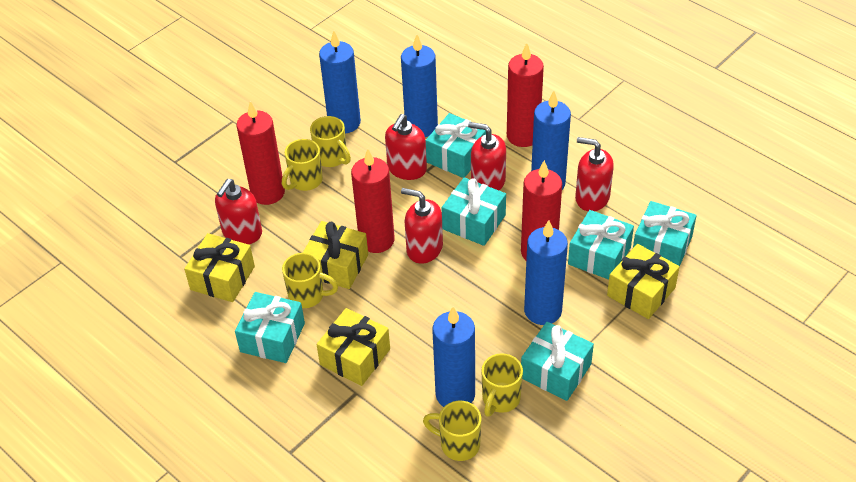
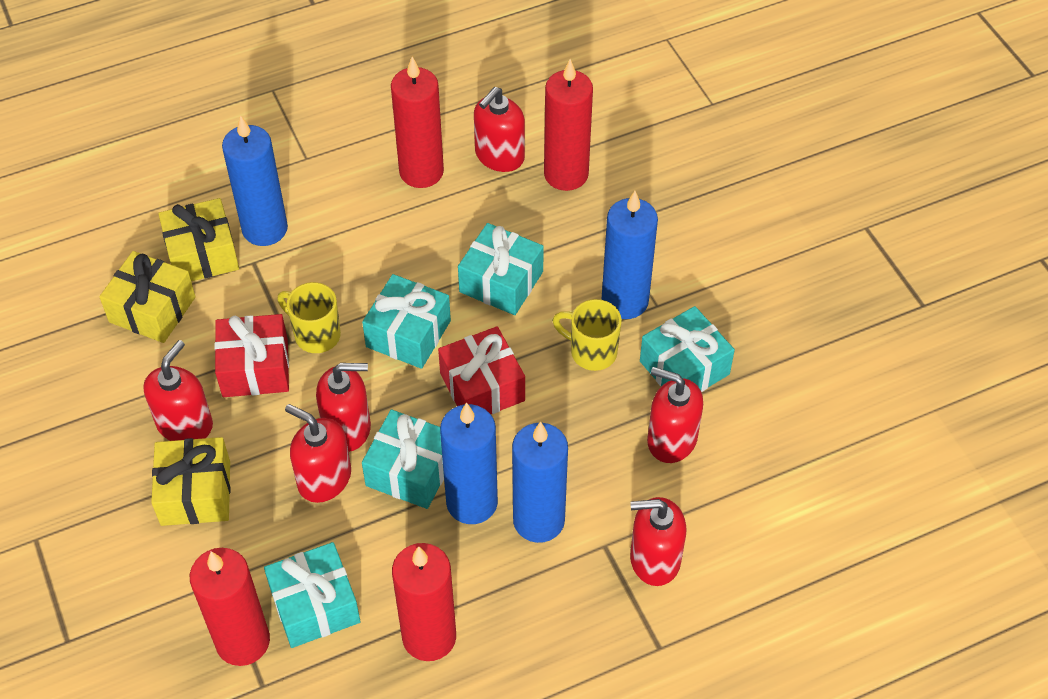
blue candle: [319,31,361,134] [401,34,438,137] [432,307,475,407] [524,220,568,325] [531,91,571,190] = 5 -> [222,115,288,246] [440,402,498,524] [512,422,568,543] [602,191,658,319] = 4
red gift: none = 0 -> [214,314,289,397] [438,326,525,414] = 2
red soap dispenser: [215,179,262,244] [385,114,427,180] [401,188,443,264] [468,122,506,191] [575,137,614,211] = 5 -> [143,340,213,441] [285,404,351,503] [316,363,371,452] [474,87,525,172] [630,497,686,586] [647,367,703,463] = 6
turquoise gift: [235,292,305,363] [426,113,486,178] [442,177,506,246] [521,322,594,401] [568,210,634,280] [633,201,697,266] = 6 -> [264,542,360,648] [362,274,451,369] [362,409,444,509] [458,223,544,315] [640,306,735,392] = 5
yellow gift: [184,233,255,302] [303,221,368,289] [316,308,390,386] [607,244,680,319] = 4 -> [99,251,196,343] [151,437,230,526] [158,198,239,281] = 3
yellow mug: [282,139,323,191] [282,253,338,308] [310,116,351,167] [423,401,481,461] [481,353,523,417] = 5 -> [277,282,341,353] [552,299,622,371] = 2

